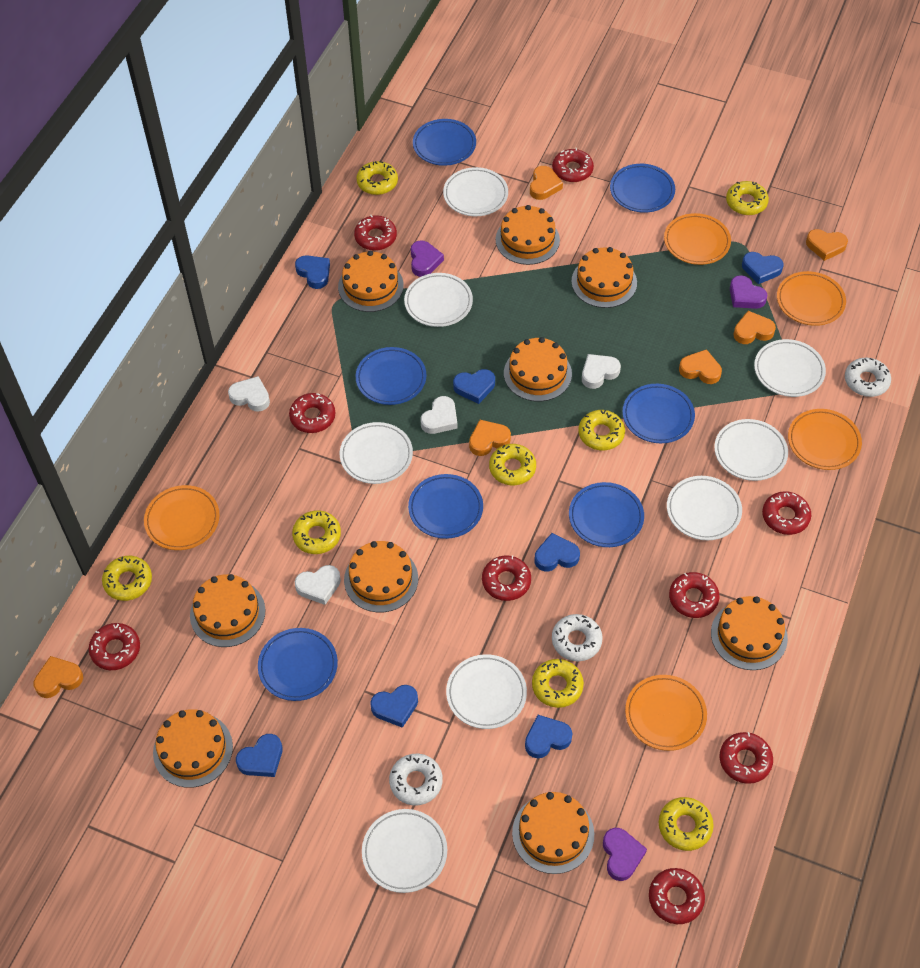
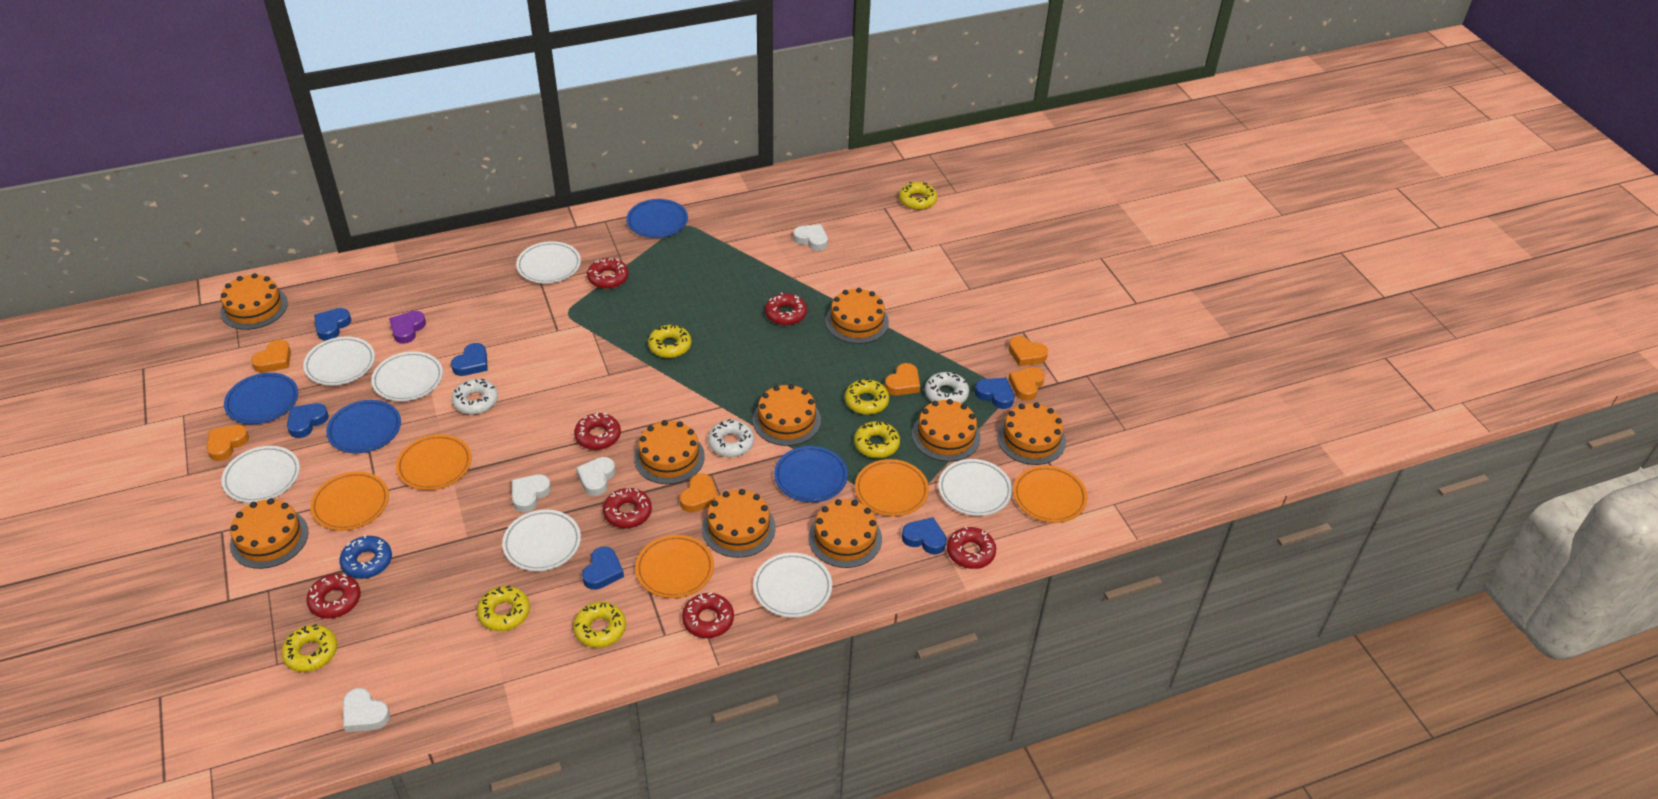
blue donut: none = 0 -> [339,535,392,579] = 1
blue heart: [236,734,283,777] [295,255,330,289] [370,685,418,728] [453,369,495,404] [525,715,573,758] [535,533,580,571] [742,252,784,284] = 7 -> [287,403,329,438] [314,308,351,341] [451,343,488,376] [582,546,624,590] [902,517,947,555] [975,378,1015,409] = 6
blue plate: [258,628,338,701] [356,347,426,405] [408,474,483,539] [413,119,476,166] [569,482,644,547] [610,164,675,213] [622,384,695,443] = 7 -> [224,373,298,424] [326,400,401,453] [626,199,688,238] [774,446,848,502] = 4
purple heart: [411,241,444,277] [603,828,647,881] [730,275,768,309] = 3 -> [389,311,426,344] = 1
red donut: [89,623,140,670] [289,393,335,433] [354,215,397,251] [482,555,531,601] [552,148,594,182] [649,868,705,924] [669,572,719,618] [719,732,773,784] [762,491,811,535] = 9 -> [306,574,361,619] [574,413,621,450] [587,258,629,289] [603,488,652,528] [682,592,734,638] [765,292,807,325] [947,526,996,569] = 7
white plate: [340,422,413,484] [362,809,447,893] [404,273,473,327] [443,167,508,216] [446,654,527,729] [667,476,742,540] [714,419,788,481] [754,339,826,397] = 8 -> [221,446,300,503] [303,337,375,386] [371,351,443,401] [502,510,581,571] [516,241,581,284] [753,553,832,618] [938,459,1012,516] = 7
yellow donut: [102,556,152,601] [292,510,341,554] [356,161,398,195] [489,444,536,485] [532,659,584,708] [578,410,625,450] [659,797,714,851] [726,181,769,215] = 8 -> [281,624,337,672] [477,586,530,631] [573,602,626,648] [648,325,691,358] [845,378,889,415] [854,421,900,458] [899,182,937,210] = 7

